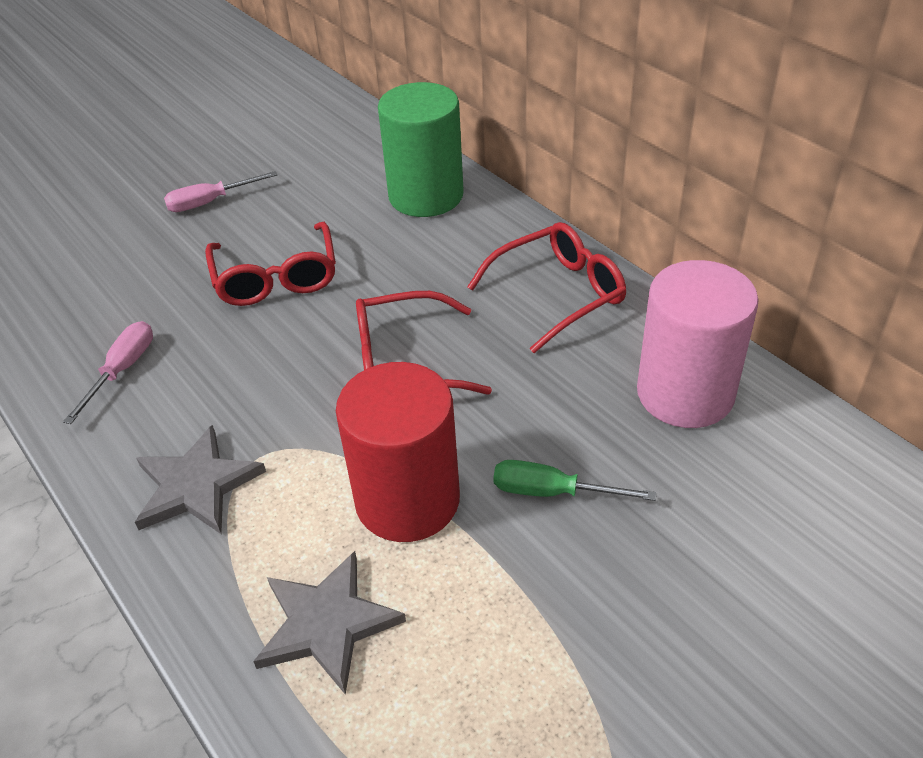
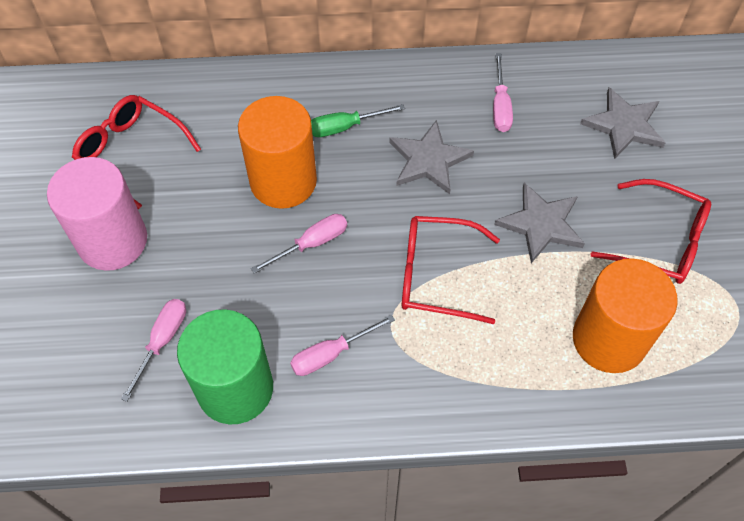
grey star: [135,425,266,534] [253,551,406,695] = 2 -> [389,120,474,194] [494,183,585,263] [580,88,666,159] = 3
orange cylinder: none = 0 -> [238,96,317,209] [573,259,678,373] = 2
pink screwdriver: [63,321,153,424] [164,171,277,212] = 2 -> [121,299,186,402] [251,214,347,274] [290,315,395,376] [493,53,513,132] = 4
red cylinder: [336,362,460,542] = 1 -> none = 0

